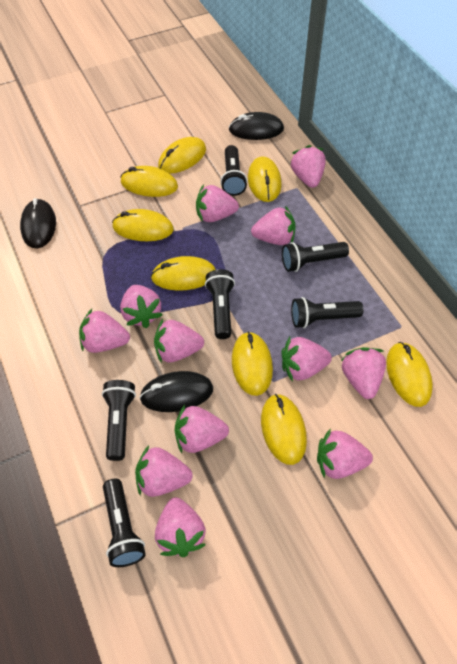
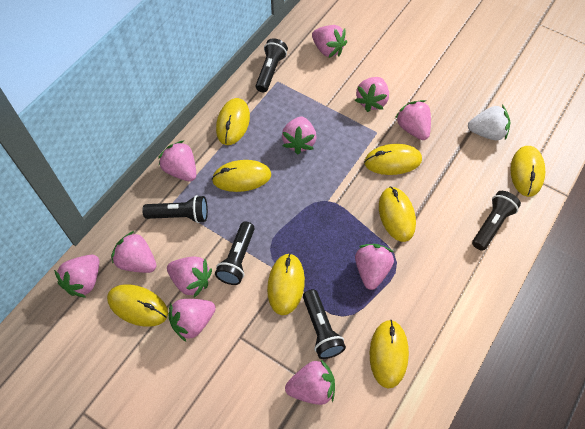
black flashlight: [102,380,136,461] [103,479,146,567] [205,269,235,339] [220,145,247,196] [282,242,349,272] [291,297,363,328] = 6 -> [142,195,208,223] [215,221,255,285] [256,38,288,92] [303,289,346,359] [472,191,521,251] = 5
black mouse: [20,198,56,248] [139,371,213,412] [229,112,284,140] = 3 -> none = 0
pink strawberry: [79,309,130,353] [120,285,162,328] [135,446,193,497] [154,319,204,363] [155,497,206,557] [175,405,229,453] [196,184,239,222] [251,206,296,245] [282,337,332,382] [290,145,326,188] [317,429,373,479] [341,347,386,399] = 12 -> [54,255,99,298] [111,231,156,273] [158,140,196,182] [167,257,212,298] [168,299,216,342] [282,116,316,154] [285,360,335,405] [312,25,347,58] [355,77,389,112] [355,244,394,290] [395,100,431,140] = 11
white strawberry: none = 0 -> [468,105,511,140] = 1

